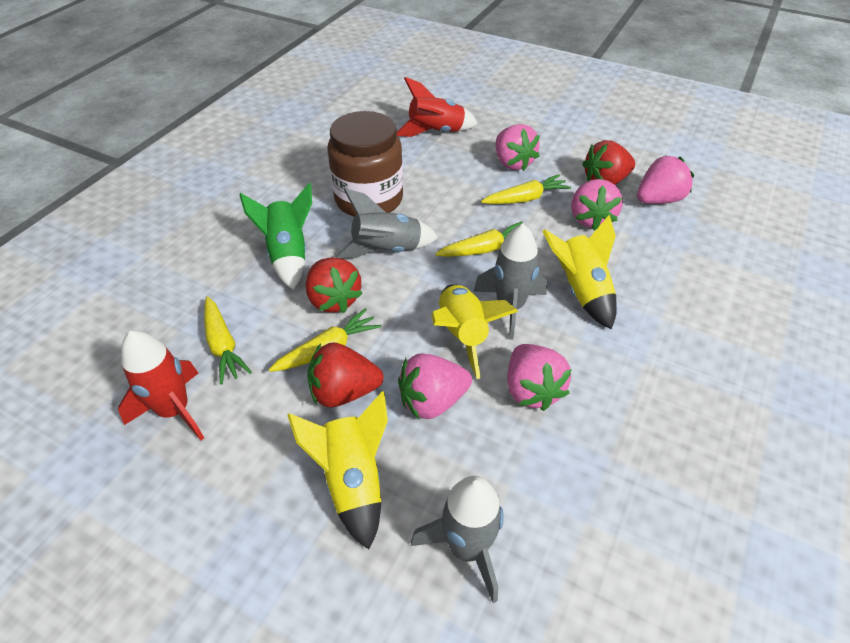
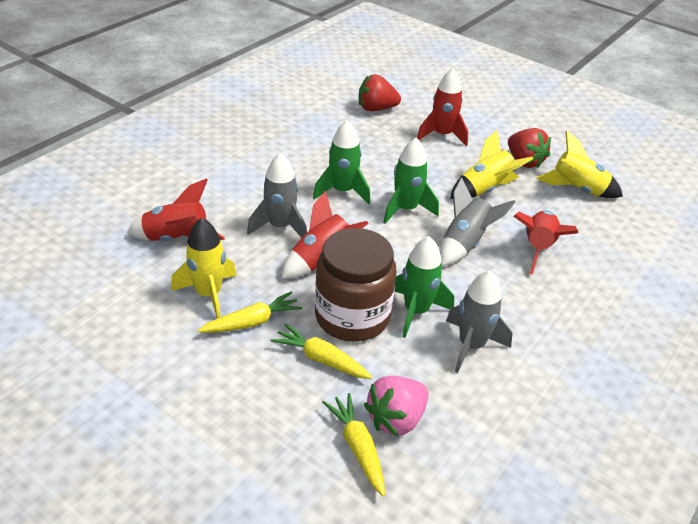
green rocket: [239,183,312,290] = 1 -> [313,120,370,204] [383,138,439,224] [394,236,454,338] = 3
pink strawberry: [398,353,472,419] [496,124,540,171] [507,344,572,411] [571,179,623,230] [637,155,694,204] = 5 -> [364,376,429,437] = 1
red rocket: [118,331,204,440] [397,77,478,137] = 2 -> [127,178,225,241] [281,191,369,279] [417,68,468,146] [513,210,578,274] = 4
red strawberry: [306,258,363,313] [307,342,383,407] [582,140,635,185] = 3 -> [359,74,401,111] [508,128,551,168] = 2
yellow carrot: [204,297,252,385] [269,308,381,372] [435,221,523,257] [481,174,571,204] = 4 -> [198,292,302,333] [271,323,372,379] [322,393,385,496] = 3

